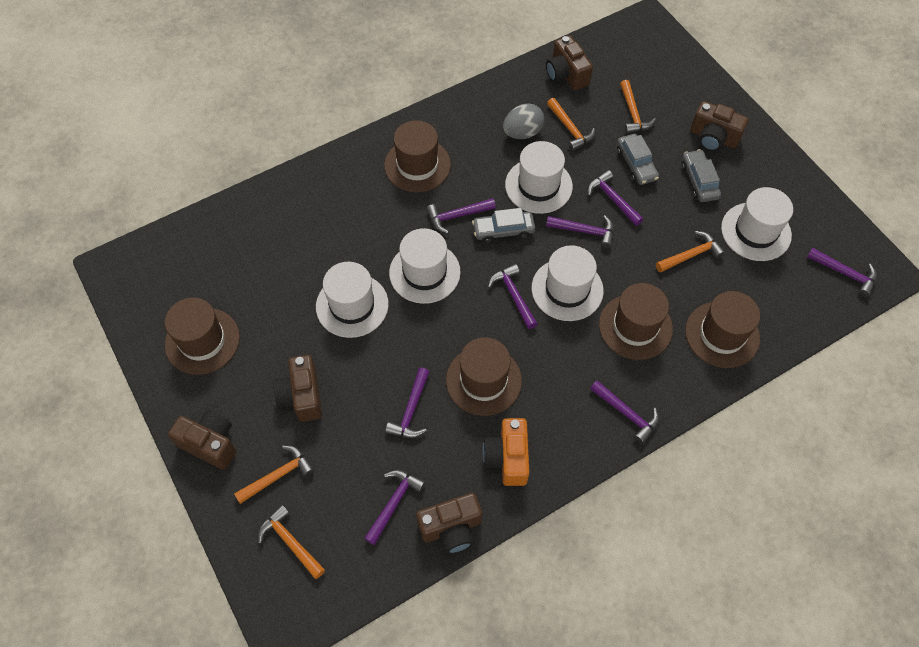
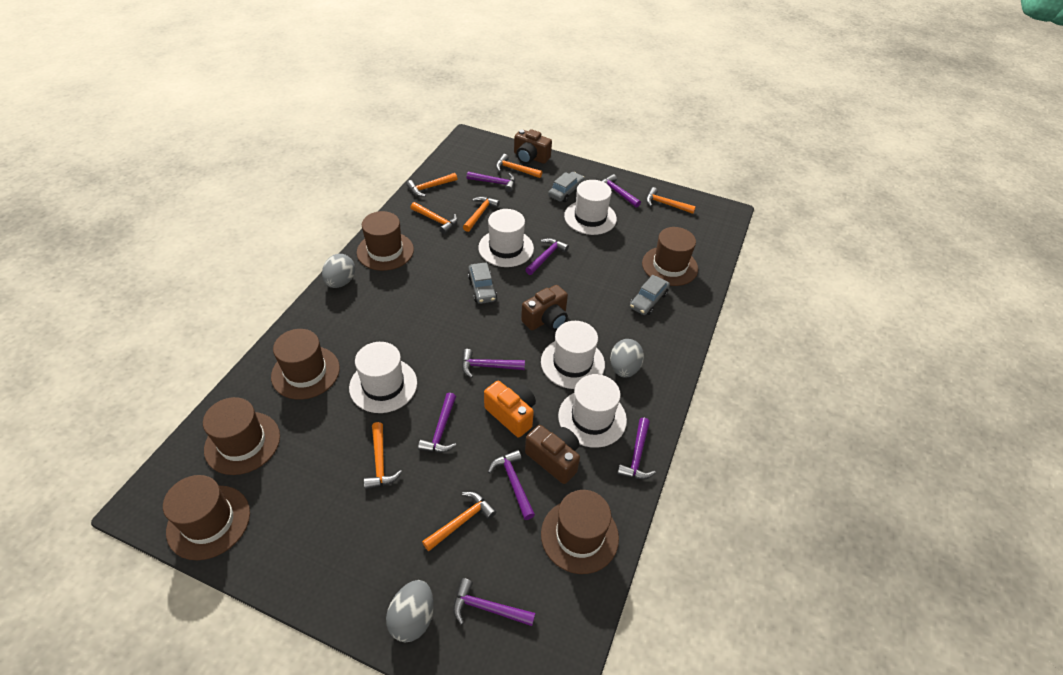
brown camera: [168,410,236,470] [273,355,322,422] [416,493,482,554] [546,36,593,90] [690,101,749,152] = 5 -> [514,129,552,164] [521,285,568,331] [525,425,580,484] = 3
brown hat: [165,298,240,375] [384,120,451,192] [446,337,522,416] [599,283,673,360] [685,291,760,368] = 5 -> [163,475,250,560] [203,397,280,475] [271,329,340,399] [357,211,414,271] [541,490,619,574] [642,227,698,286] = 6
grey egg: [503,103,544,139] = 1 -> [322,254,355,288] [386,580,434,642] [610,339,644,378] = 3
orange hammer: [234,445,314,504] [258,505,325,579] [547,98,595,151] [620,80,656,134] [656,231,725,273] = 5 -> [364,422,402,490] [406,173,457,197] [411,202,458,234] [422,492,496,551] [463,196,500,232] [496,154,542,178] [646,187,696,214] = 7

